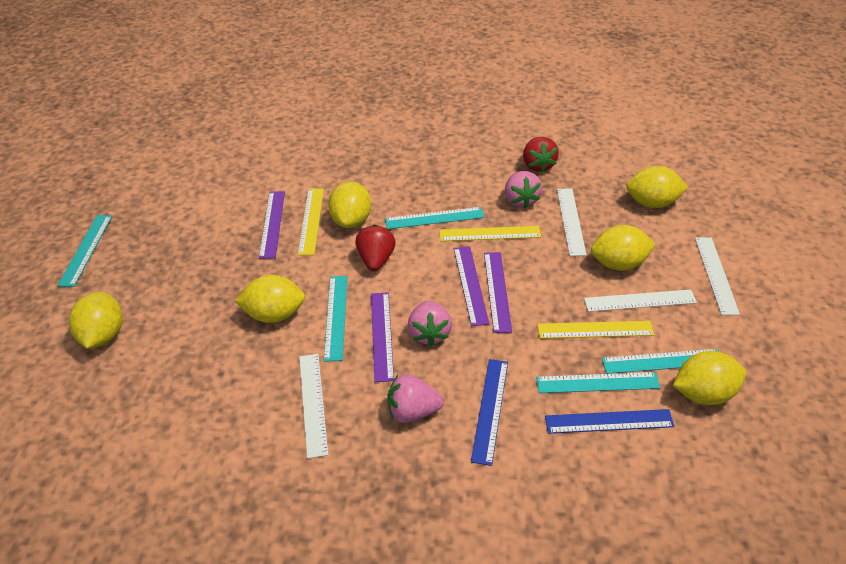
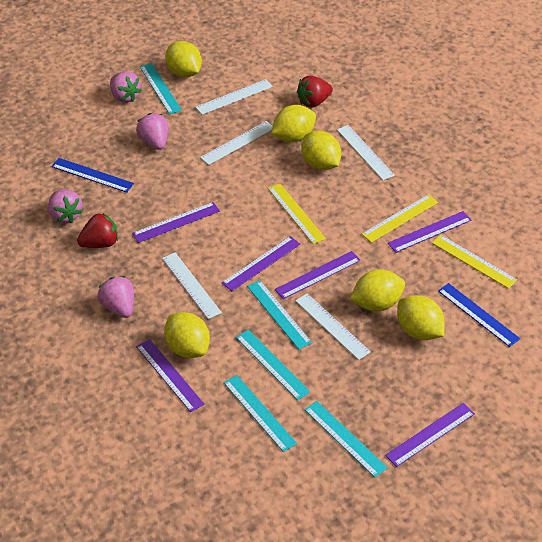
pink strawberry: [387,374,444,423] [408,301,452,347] [505,171,542,209] = 3 -> [48,190,83,223] [98,276,134,318] [110,71,142,103] [136,113,168,150] = 4
purple ruler: [259,191,285,259] [371,292,394,382] [454,246,489,326] [484,252,512,333] = 4 -> [132,202,220,243] [136,339,204,412] [222,236,300,291] [275,251,361,299] [385,403,475,467] [388,211,471,253] = 6
white ruler: [299,354,328,459] [557,189,587,256] [584,289,697,312] [695,237,740,315] = 4 -> [162,252,222,319] [196,79,273,115] [200,121,273,165] [295,293,371,360] [337,125,395,180] = 5

